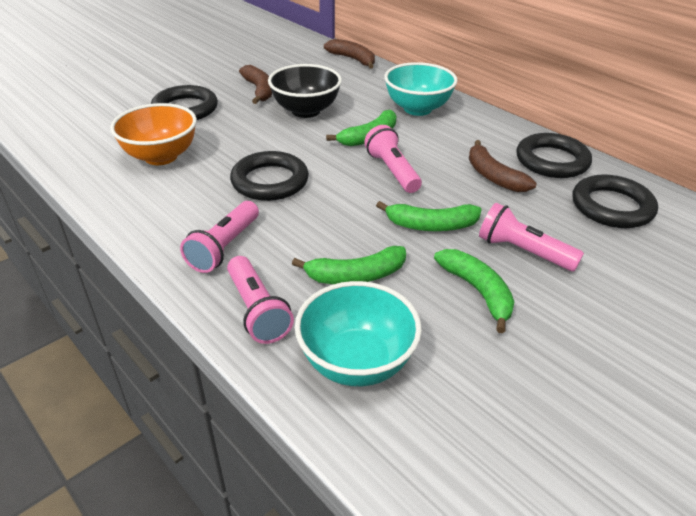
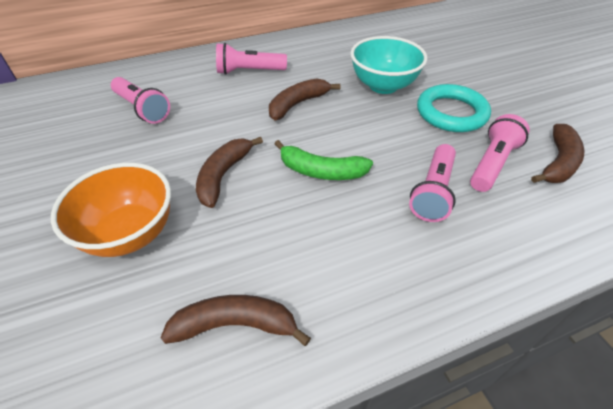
black bowl: [268,64,342,118] = 1 -> none = 0
black ring: [151,85,218,120] [230,151,309,201] [516,133,592,178] [573,174,658,228] = 4 -> none = 0
brown banana: [239,65,272,104] [324,39,375,69] [469,140,537,192] = 3 -> [161,295,311,346] [196,137,263,208] [269,78,340,120] [531,124,584,183] = 4
green banana: [292,246,406,284] [326,110,397,146] [376,201,482,231] [434,249,514,333] = 4 -> [275,140,373,180] = 1
turquoise bowl: [295,281,422,387] [384,62,457,116] = 2 -> [351,36,427,94] = 1
turquoise ring: none = 0 -> [417,84,491,132] = 1

